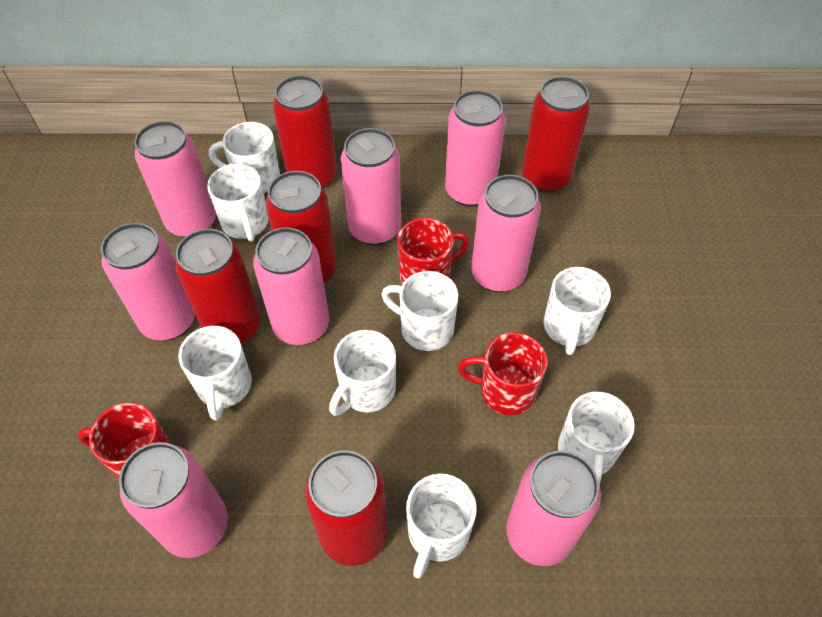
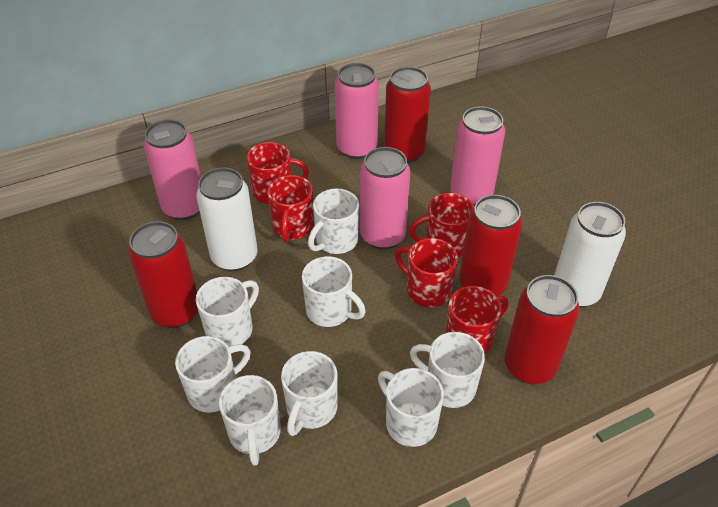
pink can: [101,223,195,341] [119,442,228,558] [135,121,216,238] [253,227,329,345] [341,128,401,245] [445,90,506,207] [471,175,541,292] [506,451,601,566] = 8 -> [144,119,201,220] [335,63,379,159] [360,147,410,249] [450,106,505,206] = 4
red can: [175,229,261,344] [266,171,337,283] [273,75,337,189] [305,450,388,566] [522,76,590,193] = 5 -> [128,221,198,328] [384,67,431,163] [459,195,523,296] [504,275,580,384] = 4
red mug: [77,402,171,479] [398,218,470,284] [458,332,547,415] = 3 -> [246,142,309,204] [267,175,314,242] [395,238,458,307] [409,193,474,257] [446,286,509,354] = 5
white can: none = 0 -> [196,167,258,271] [554,202,626,308] = 2

